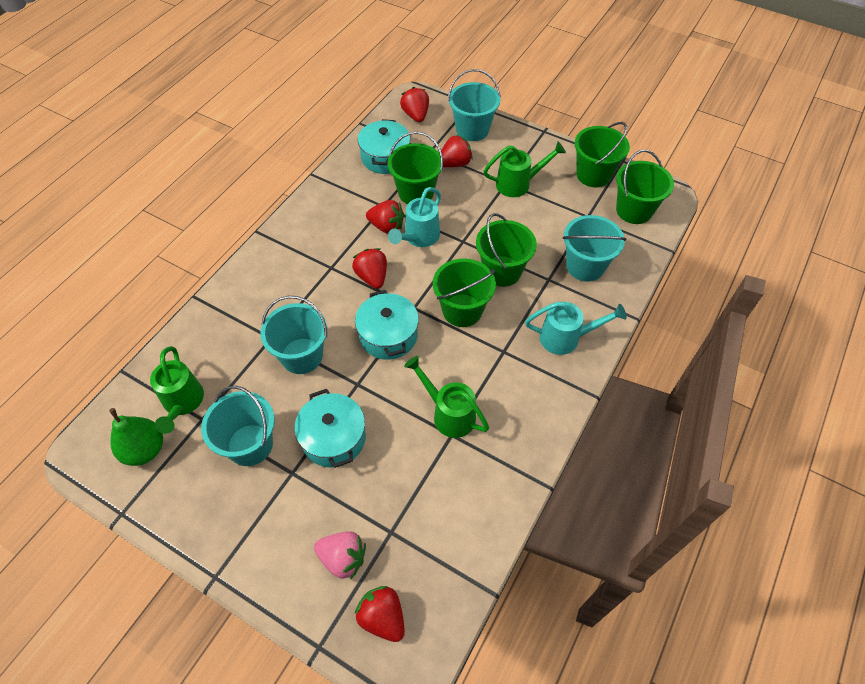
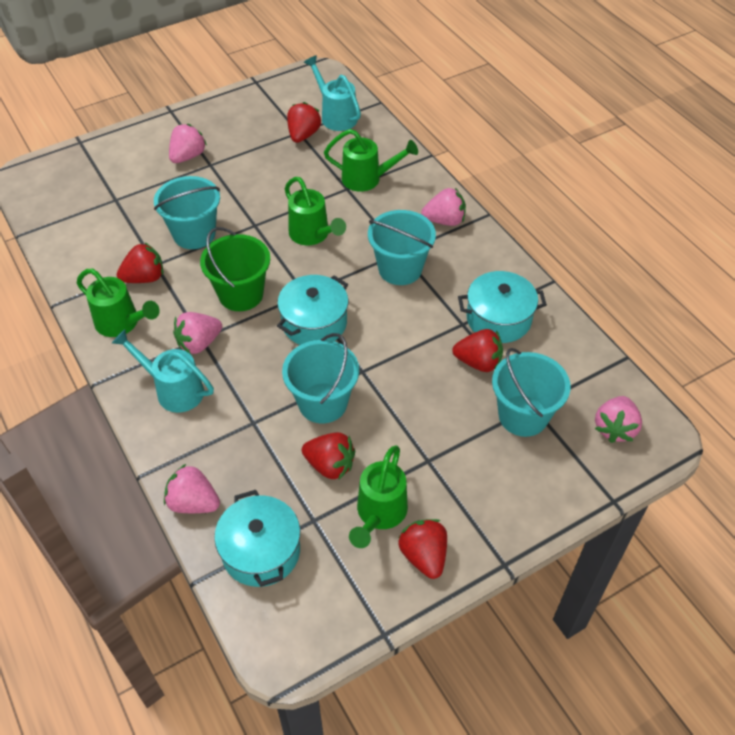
green bucket: [387,131,443,204] [433,258,496,327] [476,213,537,287] [575,122,630,187] [616,150,674,224] = 5 -> [200,227,270,311] = 1
green pear: [109,408,163,466] = 1 -> none = 0
green watering can: [150,346,204,434] [404,356,489,438] [483,142,566,197] = 3 -> [77,269,160,337] [285,177,346,245] [324,129,418,192] [349,445,408,548] = 4
pink strawberry: [314,531,366,579] = 1 -> [164,464,220,513] [169,124,207,163] [173,312,222,354] [421,188,466,226] [595,396,642,443] = 5

